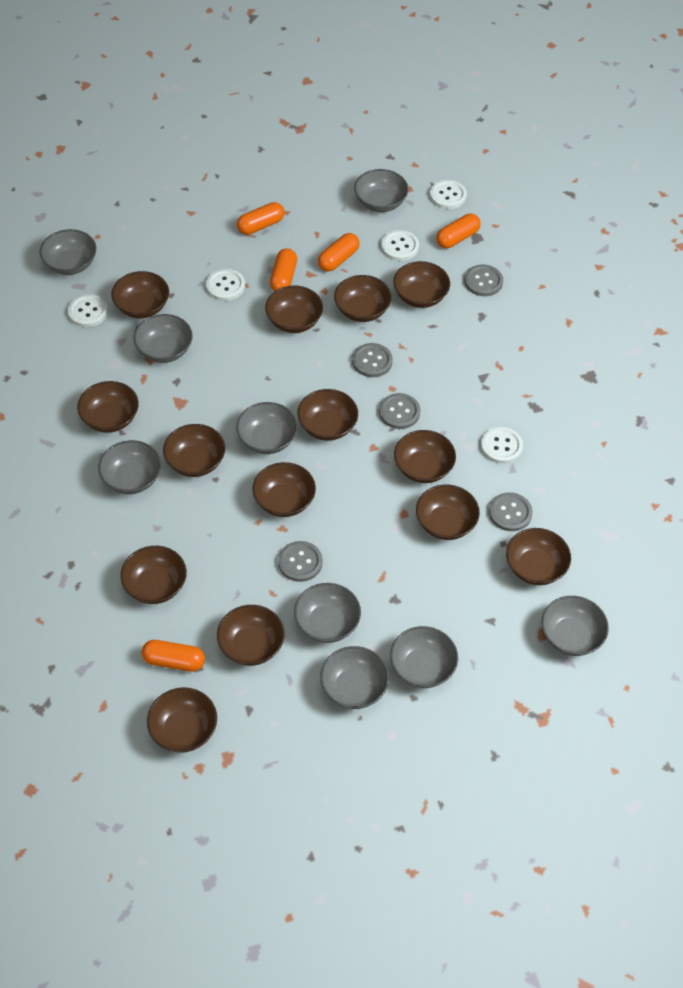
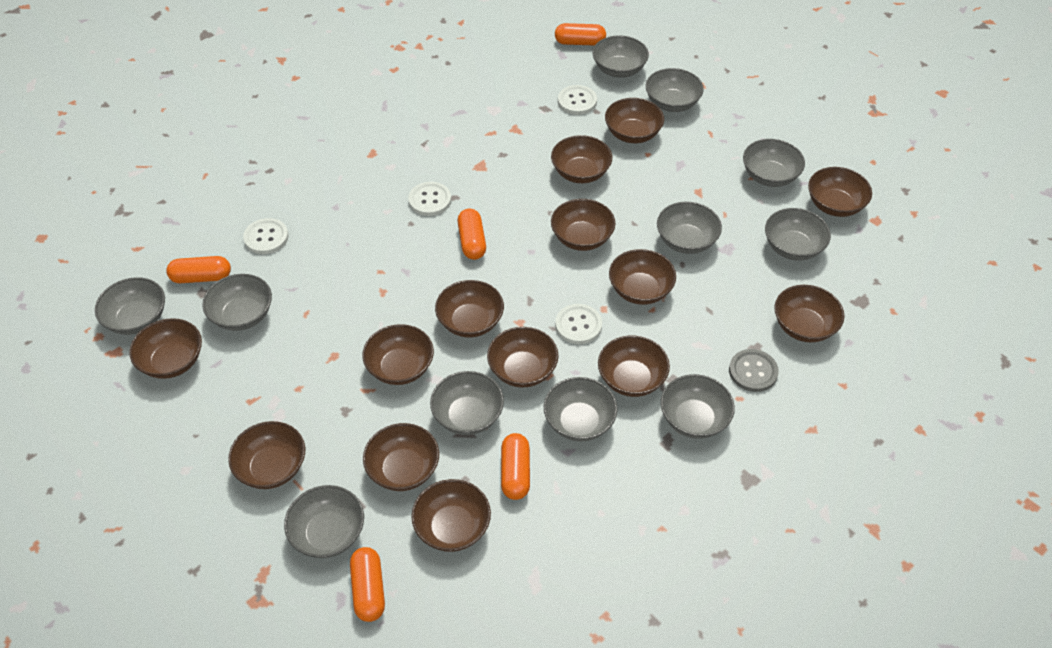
grey bowl: [40,229,96,275] [98,440,161,494] [133,314,193,363] [236,402,298,454] [294,583,361,643] [320,646,389,709] [354,169,408,212] [390,626,458,688] [541,596,609,656] = 9 -> [95,277,165,335] [202,274,272,331] [284,485,364,558] [430,371,504,435] [544,377,618,441] [593,35,649,78] [646,68,704,112] [657,202,722,254] [661,374,735,439] [743,139,805,187] [765,208,831,261] = 11
grey button: [278,541,323,582] [352,343,393,377] [379,393,420,429] [464,264,503,296] [489,492,533,531] = 5 -> [729,349,779,392] = 1
white button: [68,294,108,327] [206,269,245,301] [381,230,419,261] [430,180,467,209] [481,427,523,464] = 5 -> [243,218,289,254] [408,182,451,216] [555,304,602,344] [558,85,597,115] = 4

